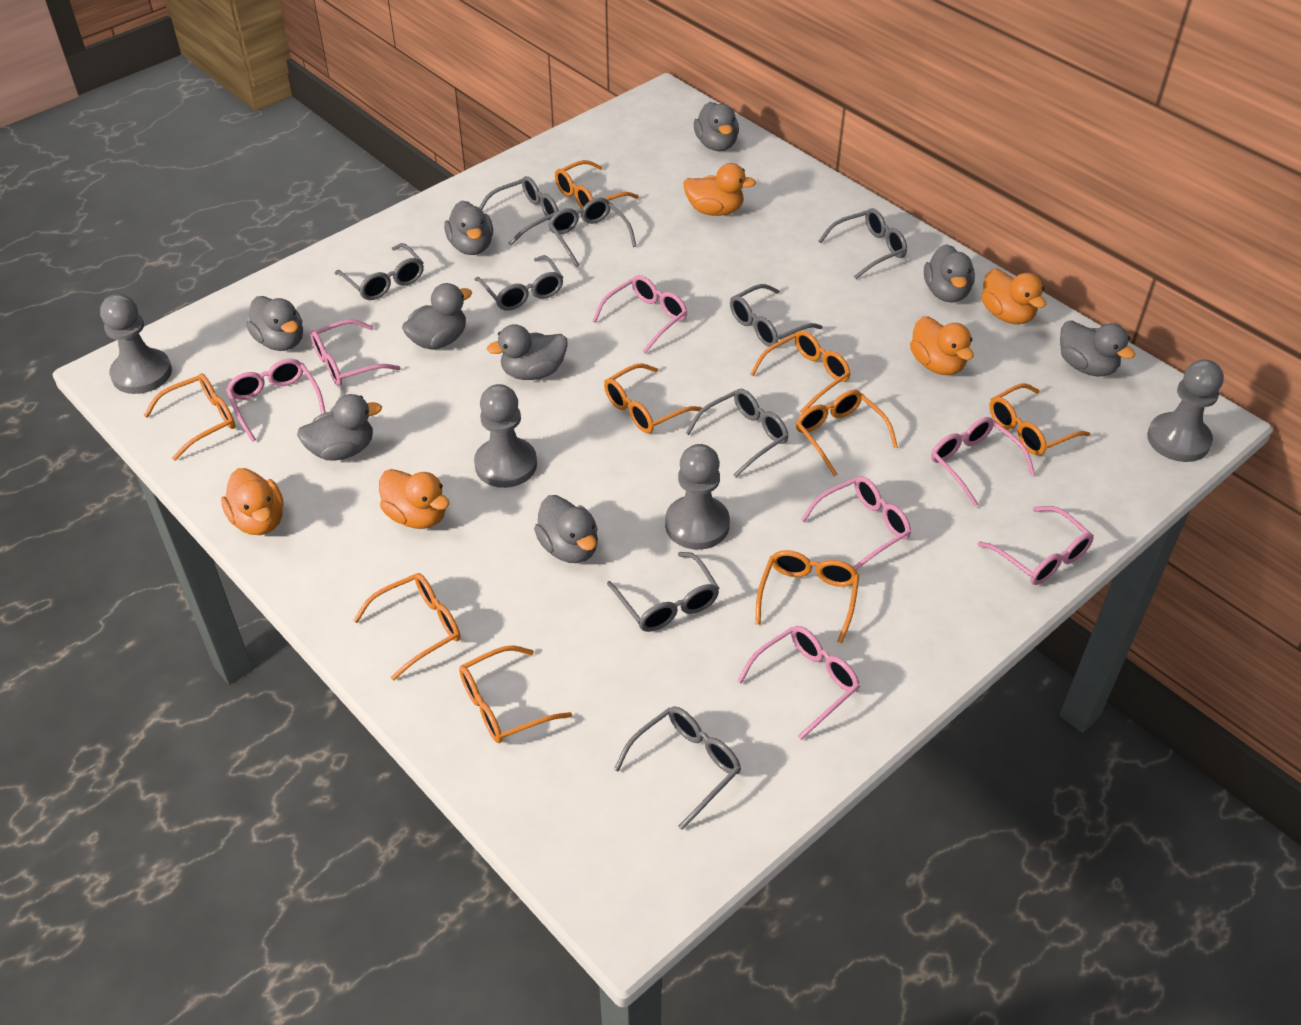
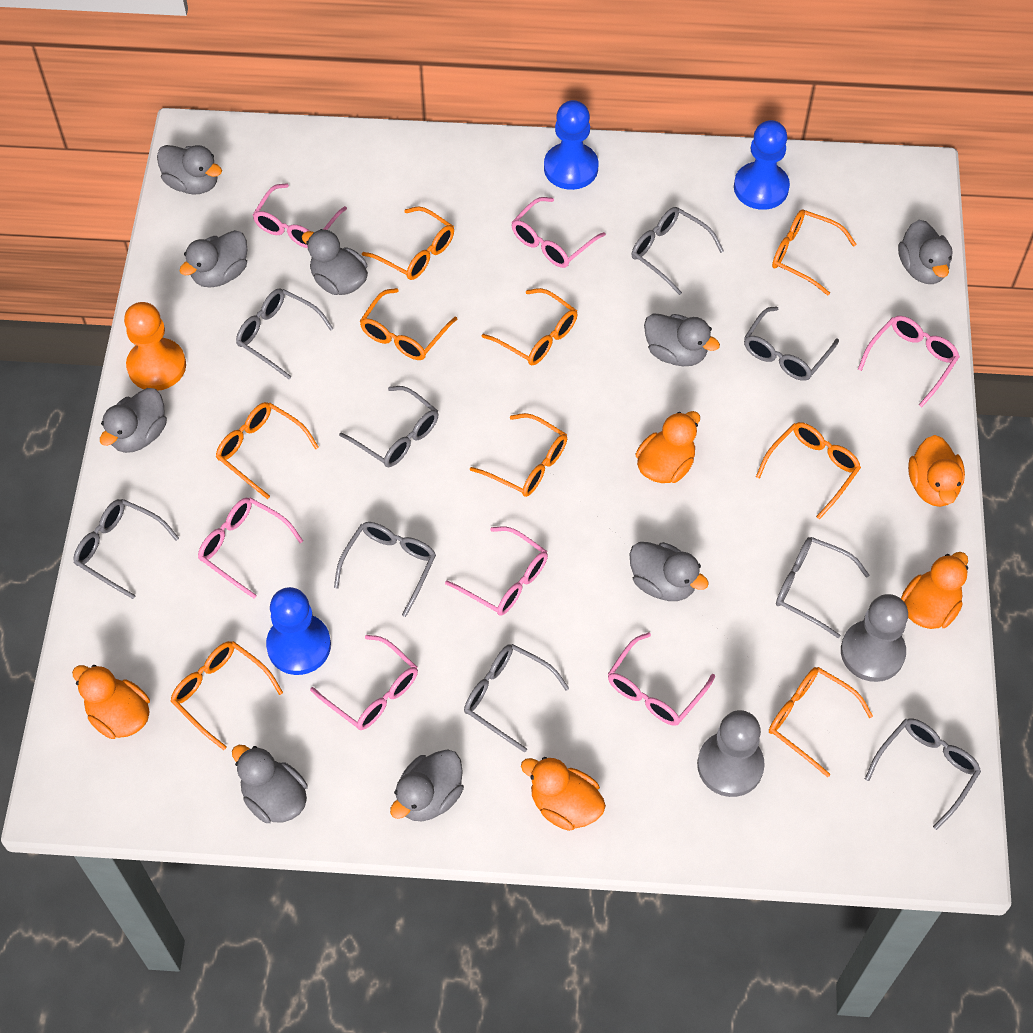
blue pawn: none = 0 -> [266,587,331,675] [544,100,599,190] [734,120,790,210] = 3
grey pawn: [100,294,172,394] [474,384,537,488] [665,444,730,550] [1147,359,1224,462] = 4 -> [697,710,765,797] [841,594,908,682] = 2
orange pawn: none = 0 -> [124,302,186,391] = 1

